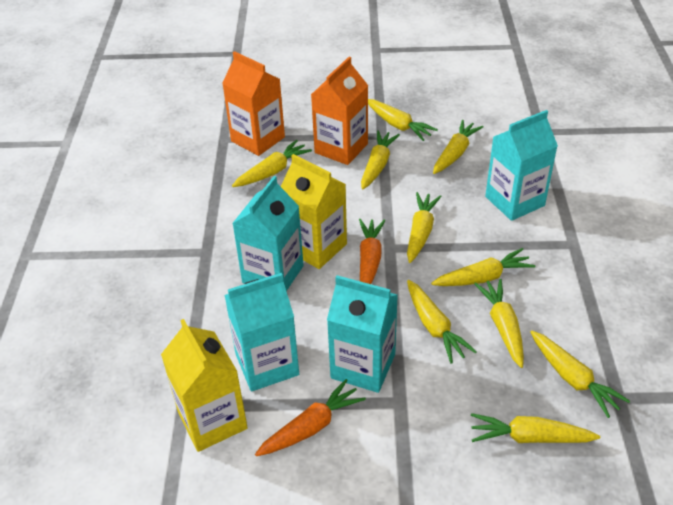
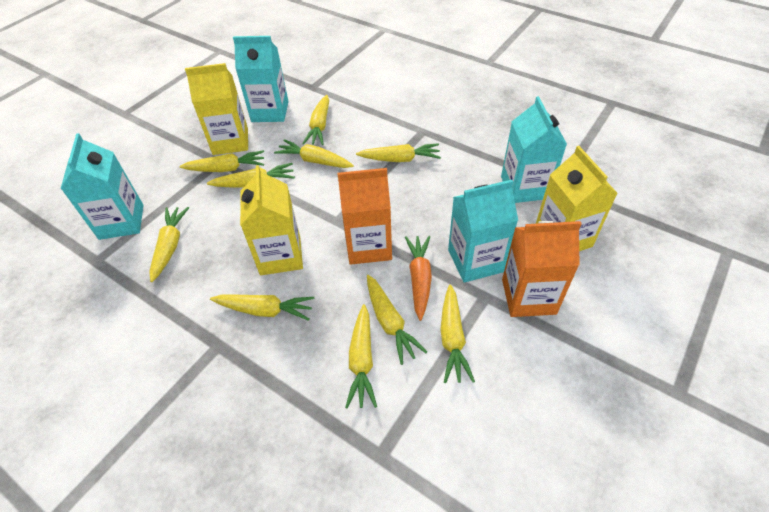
orange carrot: [255,379,366,456] [359,219,385,284] = 2 -> [405,236,432,321] = 1
yellow carton: [161,319,248,452] [281,154,347,269] = 2 -> [185,63,248,155] [240,165,303,275] [536,146,618,251] = 3

